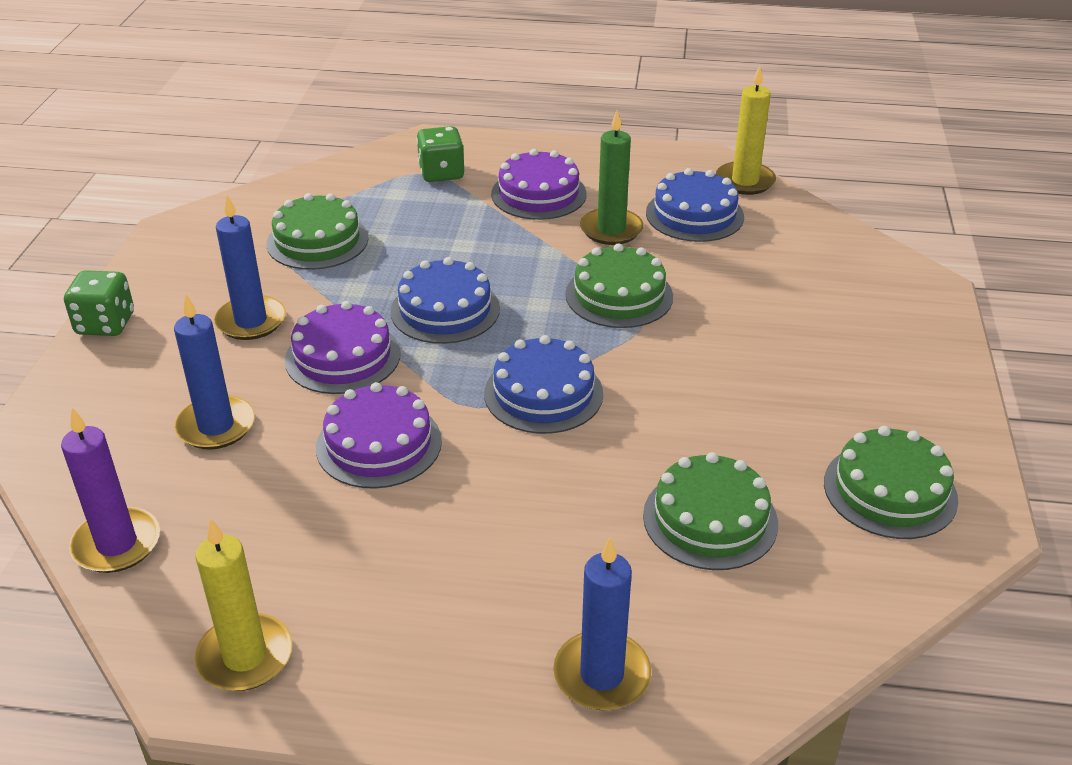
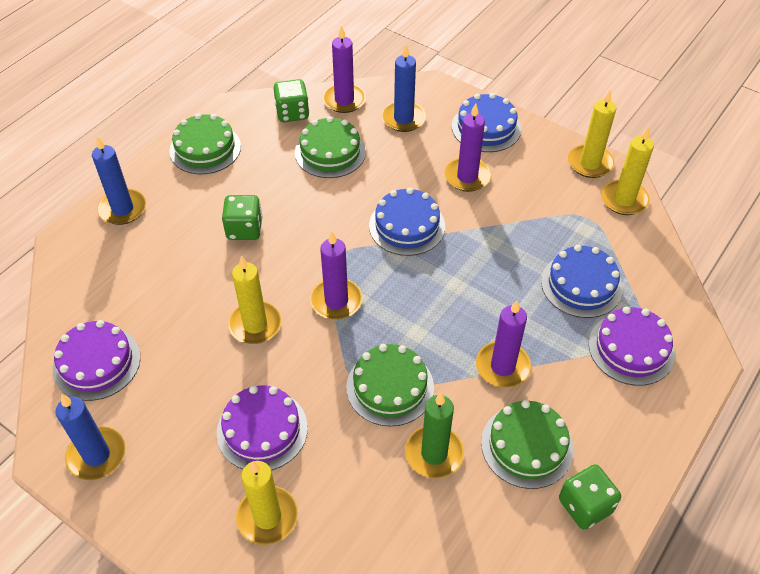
green dice: [64,270,134,336] [416,126,465,182] = 2 -> [222,195,262,240] [274,79,309,122] [559,464,621,529] = 3
purple candle: [61,408,160,573] = 1 -> [310,231,362,320] [323,25,366,113] [444,103,491,192] [476,300,531,388] = 4
yellow candle: [194,518,292,691] [716,66,776,195] = 2 -> [228,256,281,344] [236,461,298,545] [568,90,616,178] [601,127,654,215] = 4

